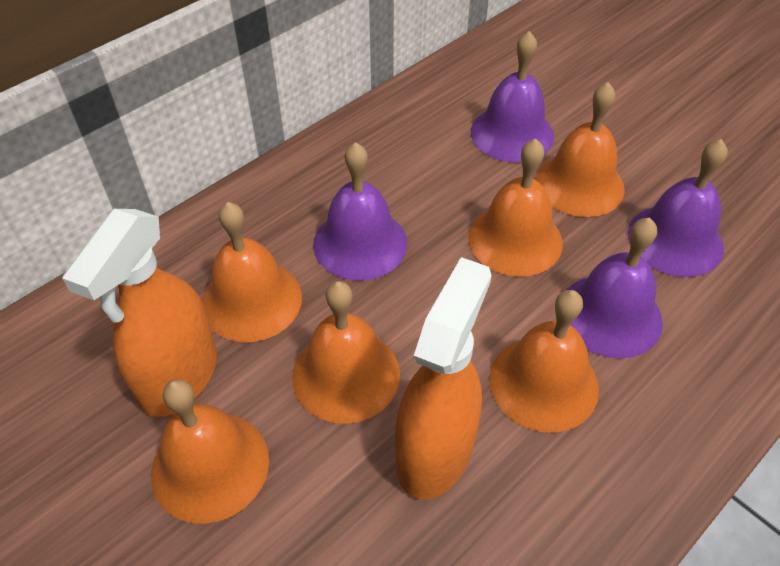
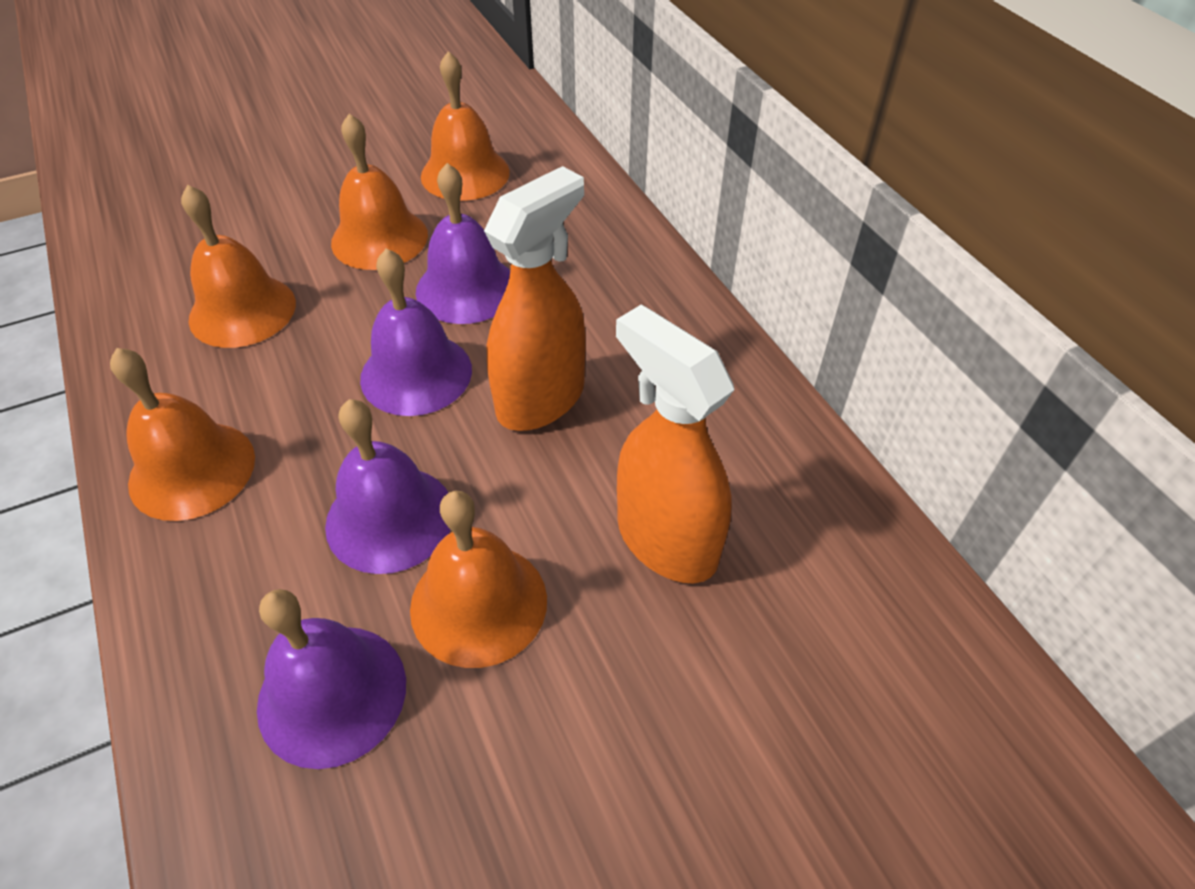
orange bell: [151,379,269,524] [202,202,302,342] [292,281,400,424] [468,138,563,277] [490,290,599,433] [535,82,625,217] = 6 -> [110,348,255,521] [181,185,296,348] [331,114,428,270] [410,491,547,668] [421,51,510,201] = 5

